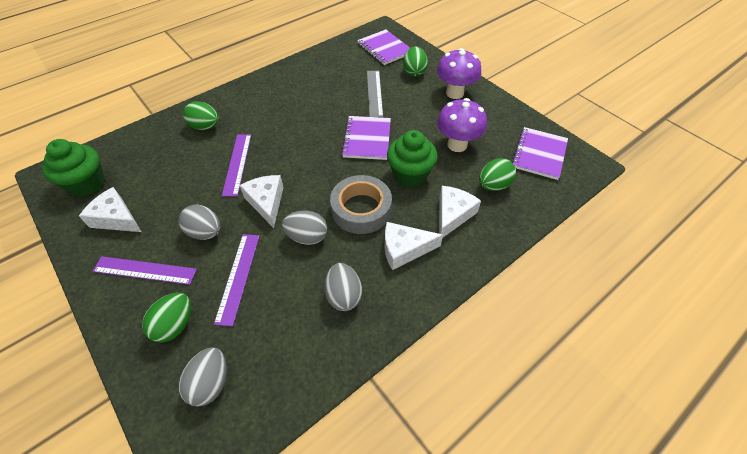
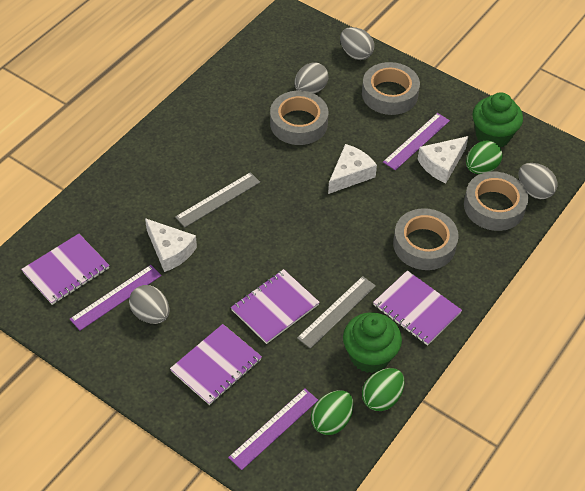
green egg: [142,293,191,342] [183,101,219,130] [403,47,428,76] [479,158,516,191] = 4 -> [311,390,354,435] [362,368,404,411] [466,141,502,174] = 3
grey ruler: [367,71,383,117] = 1 -> [175,172,260,227] [297,276,376,349] = 2
grey tape: [330,175,392,234] = 1 -> [270,91,328,145] [362,62,420,115] [393,208,459,270] [464,172,528,231] = 4
purple mushroom: [437,48,481,99] [437,98,487,152] = 2 -> none = 0
purple notebook: [341,116,391,160] [357,29,410,65] [512,127,568,180] = 3 -> [21,234,110,305] [170,324,262,405] [231,269,320,344] [373,270,462,346] = 4
white cheese: [79,187,141,232] [240,175,284,228] [385,222,443,270] [439,186,481,237] = 4 -> [145,218,197,272] [328,144,377,194] [418,136,468,183] = 3

